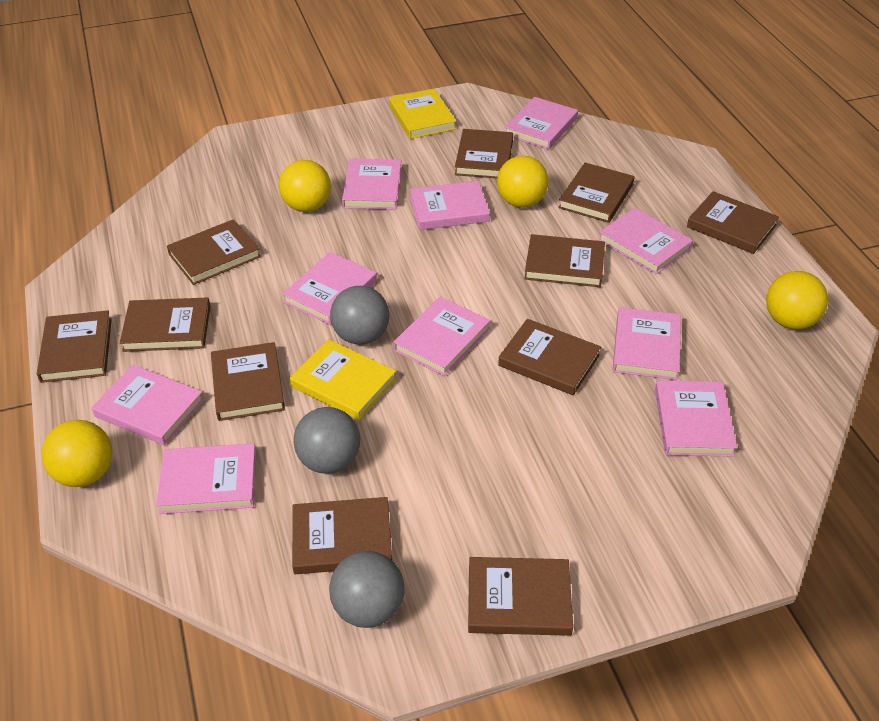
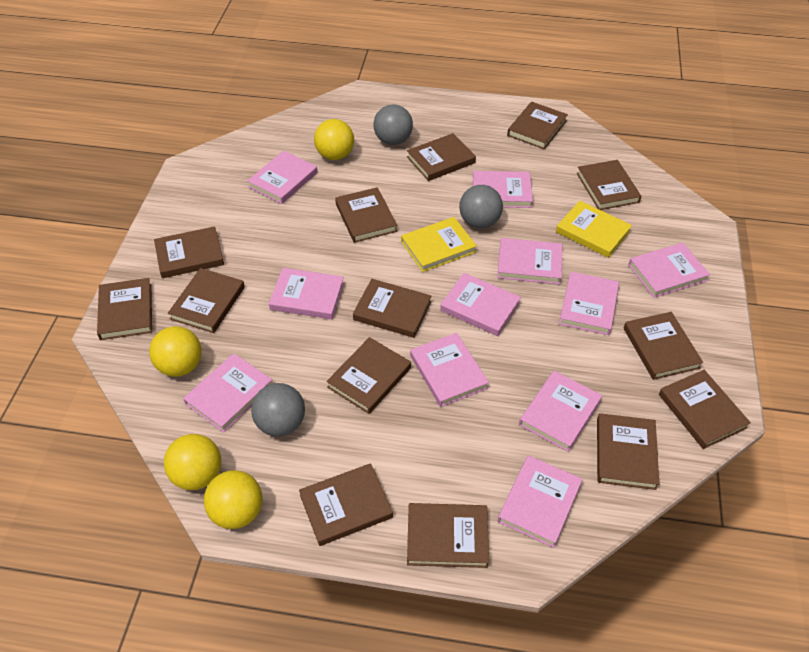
brown book: [37,310,112,383] [120,298,210,352] [167,219,261,285] [211,342,285,421] [292,497,392,574] [455,129,513,178] [468,557,573,636] [498,319,601,395] [524,234,605,287] [558,163,634,223] [687,191,779,254] = 11 -> [97,278,152,340] [154,226,224,278] [168,268,245,333] [299,463,393,546] [326,337,411,414] [335,187,397,243] [353,279,431,338] [407,133,476,181] [407,503,489,568] [507,102,568,149] [577,160,642,210] [597,413,659,490] [624,312,703,380] [659,370,751,449] = 14
pink book: [91,365,204,445] [156,443,257,514] [282,252,377,325] [342,158,402,210] [393,297,491,376] [410,181,490,230] [505,97,578,150] [598,208,693,275] [613,307,681,380] [655,381,737,457] = 10 -> [183,353,272,432] [247,151,318,204] [269,268,344,319] [410,333,489,407] [440,273,521,336] [473,171,533,208] [497,238,562,284] [498,455,583,548] [519,371,602,452] [559,272,619,335] [628,243,710,298] = 11

